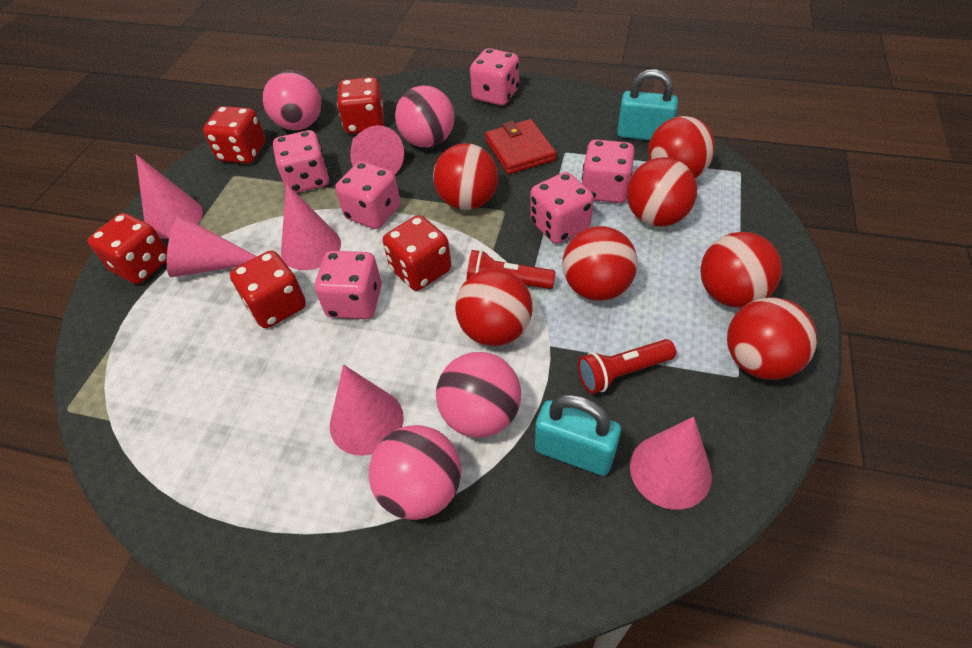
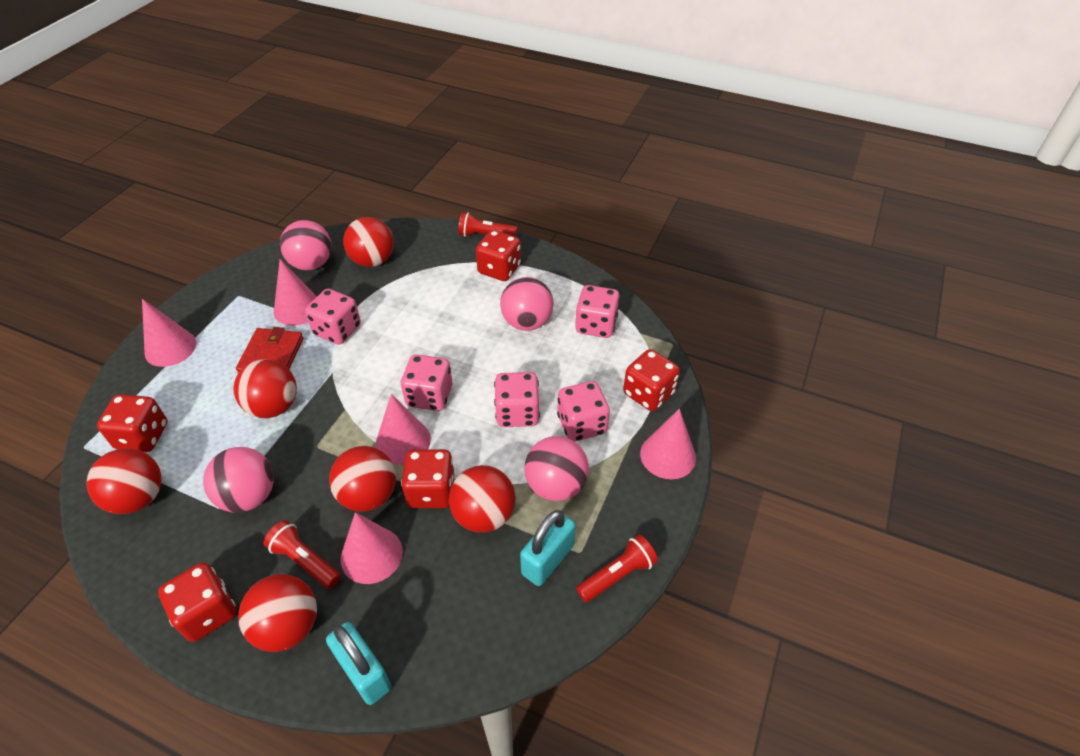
pink cone: [136,154,203,239] [167,215,257,277] [281,183,341,270] [330,365,404,456] [350,125,404,175] [630,417,712,510] = 6 -> [142,299,196,367] [274,259,317,326] [341,512,403,584] [376,394,431,465] [640,409,696,479] = 5
pink dice: [273,130,329,193] [315,251,382,319] [335,161,401,229] [470,48,519,106] [530,172,594,244] [582,139,635,203] = 6 -> [305,289,361,345] [401,354,452,411] [494,372,540,427] [557,381,610,442] [575,285,620,338] = 5
red ball: [433,143,498,210] [455,269,533,346] [562,226,637,301] [627,157,697,227] [648,116,715,178] [700,232,782,308] [727,297,817,380] = 7 -> [86,448,162,514] [233,359,297,418] [238,574,317,652] [329,446,396,512] [343,217,394,267] [449,465,515,533] = 6
red flashlight: [467,250,556,289] [578,339,676,394] = 2 -> [263,520,341,589] [458,212,517,237] [576,535,658,603] = 3

